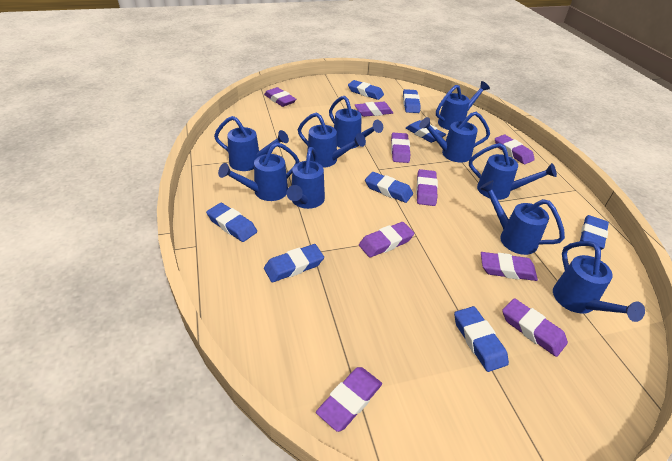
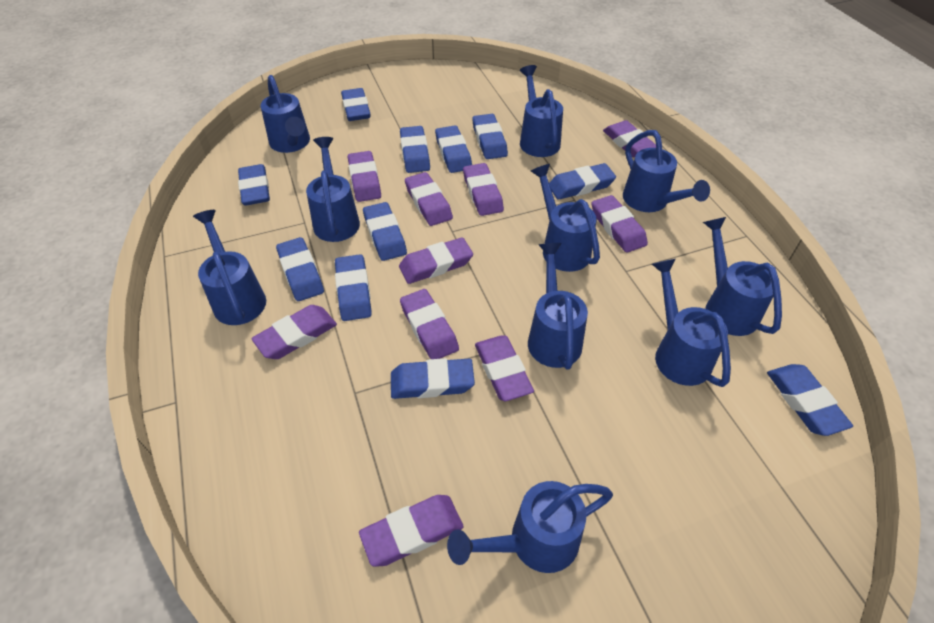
blue eraser: [206,203,257,242] [264,244,324,282] [348,80,384,100] [365,172,413,203] [403,89,421,113] [406,120,446,143] [454,306,509,372] [580,215,609,250] = 8 -> [238,164,270,206] [276,237,324,301] [335,254,372,321] [341,88,370,121] [363,202,407,261] [391,358,475,399] [400,126,430,173] [435,126,472,173] [472,114,508,159] [549,163,616,200] [767,364,853,436] = 11
purple eraser: [264,87,296,107] [316,367,382,432] [355,102,393,117] [359,222,414,258] [391,133,411,163] [416,169,438,206] [481,252,538,281] [495,134,535,164] [502,298,568,357] = 9 -> [251,305,337,359] [348,151,381,202] [359,495,463,567] [399,237,473,284] [400,289,459,359] [405,172,453,226] [463,163,504,216] [475,335,534,401] [592,195,648,253] [603,120,656,157] = 10

